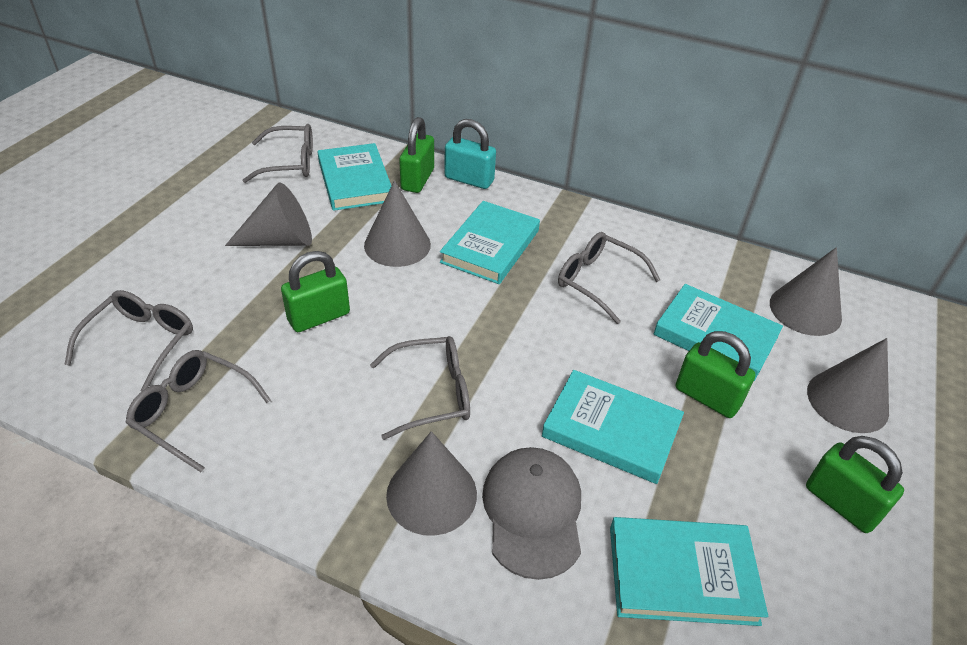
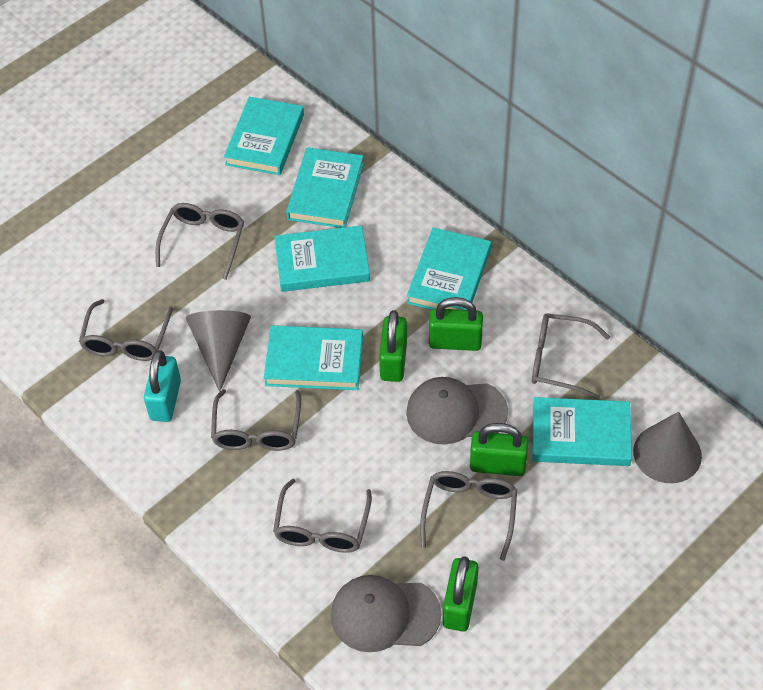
grey cap: [482,447,581,580] = 1 -> [331,575,441,652] [406,377,508,445] = 2
grey cone: [225,182,312,246] [364,180,431,267] [386,431,477,536] [770,247,842,336] [807,338,889,433] = 5 -> [186,310,251,392] [633,412,702,483] = 2
grey glasses: [64,290,193,392] [125,350,271,472] [242,124,313,183] [370,336,470,440] [558,232,660,324] = 5 -> [79,299,173,361] [156,203,244,280] [211,389,301,451] [273,479,372,553] [420,471,517,561] [532,313,610,400] = 6
turquoise book: [318,143,391,211] [440,201,540,284] [542,370,684,484] [610,517,768,626] [654,284,783,381] = 5 -> [224,97,304,175] [264,325,363,390] [274,225,370,292] [286,147,364,228] [407,228,491,310] [532,397,632,466] = 6

